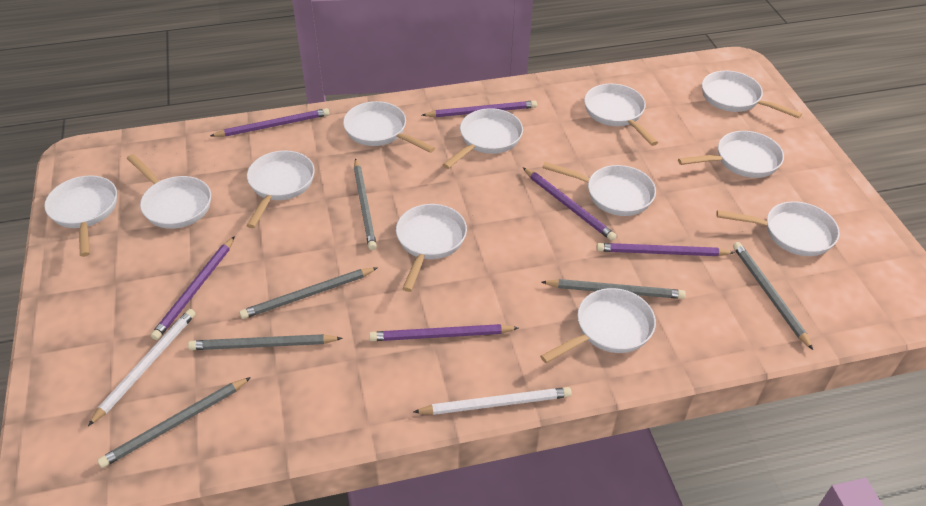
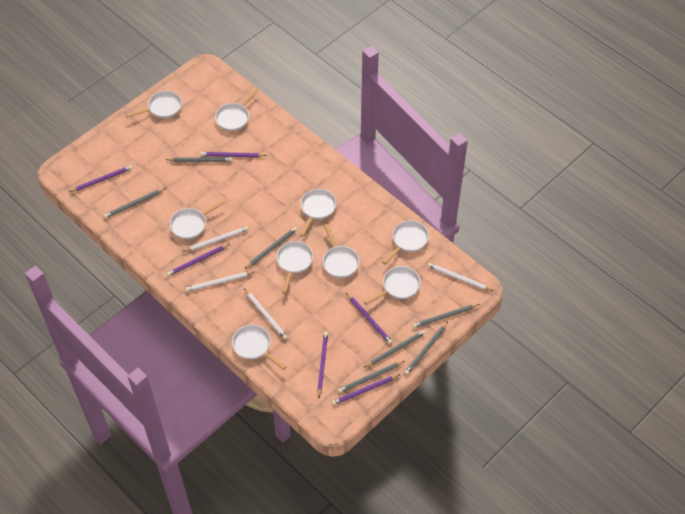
grey pencil: [97,377,251,468] [188,334,343,350] [239,268,377,319] [354,158,377,250] [542,279,686,299] [733,242,813,350] = 6 -> [104,188,166,218] [165,157,232,162] [244,227,297,269] [338,361,404,393] [365,330,426,367] [404,322,448,375] [412,304,479,328] = 7
white pan: [44,175,117,257] [127,154,211,229] [246,150,315,228] [343,101,435,153] [396,204,467,292] [443,108,523,169] [540,288,656,363] [542,162,656,216] [584,84,658,146] [678,131,784,178] [702,71,802,118] [716,201,840,256] = 12 -> [125,91,182,118] [170,200,226,239] [215,88,259,131] [232,325,286,370] [276,241,313,293] [300,189,336,237] [323,224,360,278] [364,266,420,305] [382,220,429,265] = 9
white pencil: [88,309,196,426] [414,387,572,415] = 2 -> [183,226,249,252] [185,272,254,292] [244,289,288,340] [428,263,493,291] = 4

